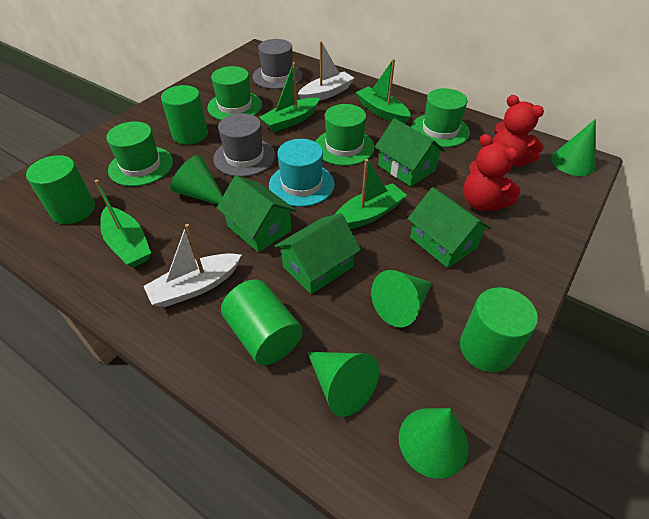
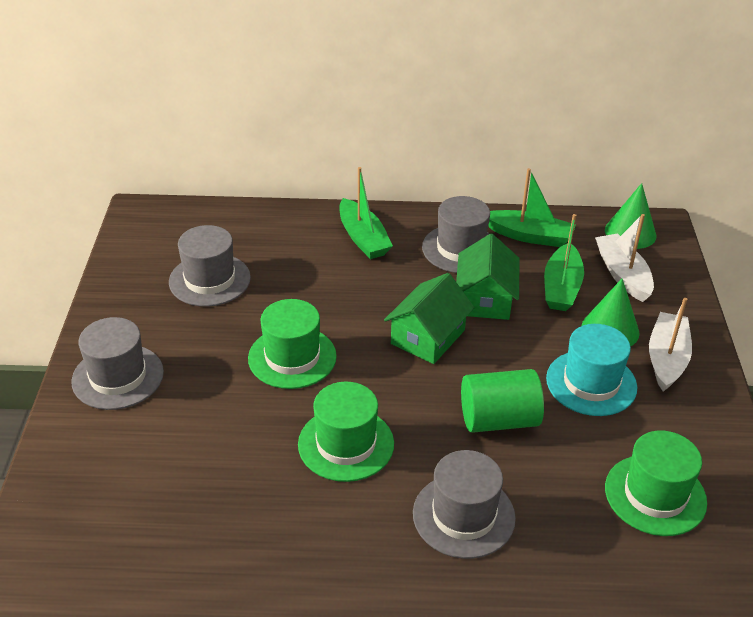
green boat: [95,180,151,267] [259,62,320,132] [334,159,407,229] [356,59,411,124] = 4 -> [339,167,393,259] [488,168,576,247] [544,214,584,311] = 3
green cone: [170,155,223,205] [307,352,379,417] [371,270,432,328] [399,408,469,479] [551,119,596,176] = 5 -> [582,279,640,347] [605,183,657,249] = 2
green cylinder: [26,155,95,224] [161,85,208,145] [221,279,303,365] [460,287,538,372] = 4 -> [461,369,544,433] = 1
green hat: [106,121,173,186] [207,66,262,120] [316,104,375,166] [411,88,470,147] = 4 -> [248,299,337,389] [298,382,394,482] [605,430,707,536] = 3
green house: [217,175,296,252] [275,213,361,294] [375,118,445,186] [408,187,491,268] = 4 -> [384,273,475,364] [456,234,520,320] = 2
grey hat: [213,113,276,177] [253,39,303,89] = 2 -> [71,317,164,410] [169,225,251,307] [413,450,516,559] [422,196,490,273] = 4
red teddy bear: [463,134,521,211] [492,95,544,167] = 2 -> none = 0

